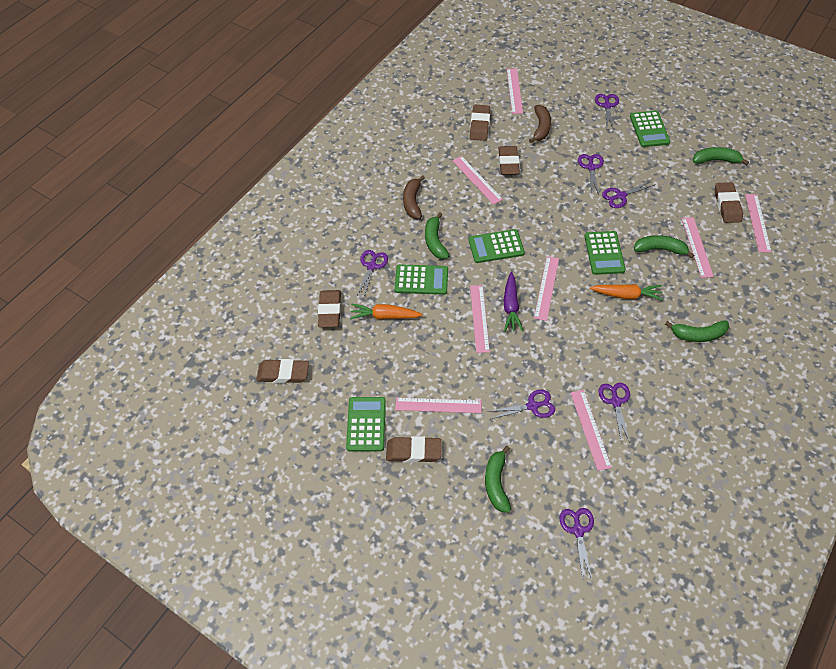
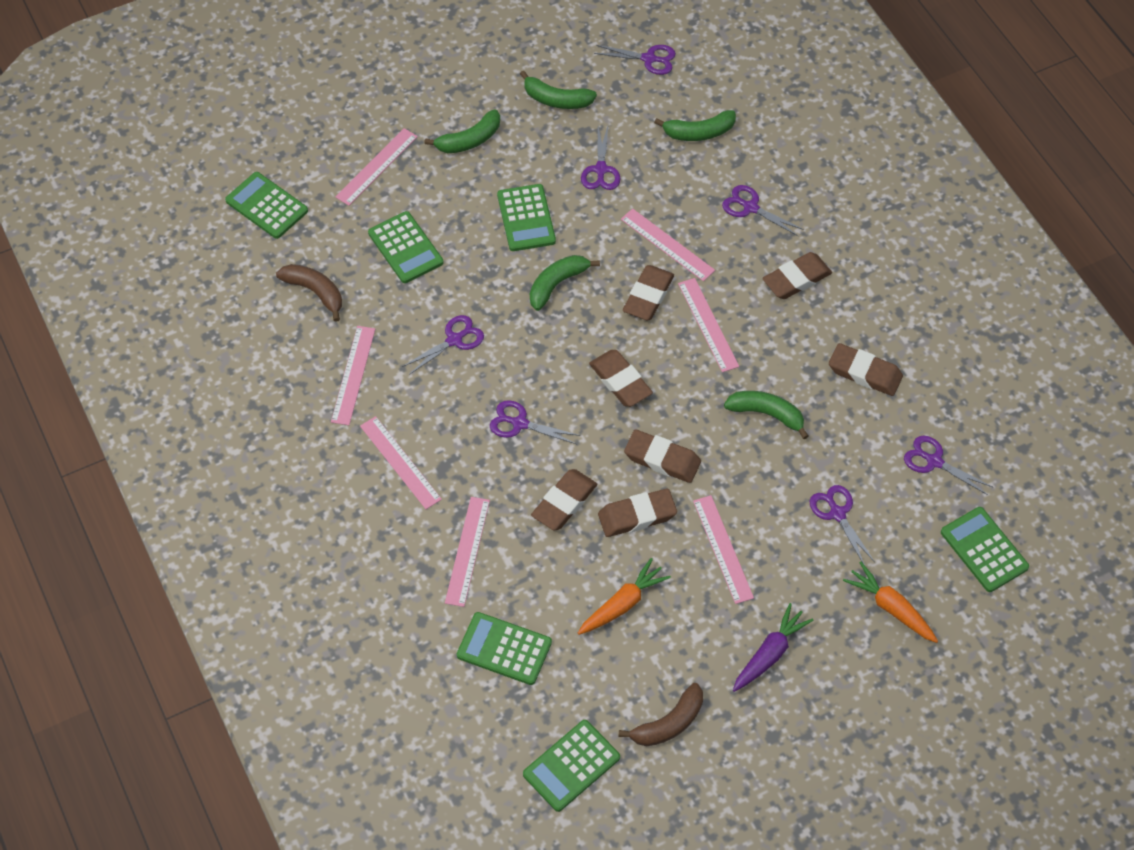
brown eraser: [256,359,309,383] [318,290,341,327] [386,436,442,463] [470,105,490,141] [498,146,520,175] [715,182,743,223] = 6 -> [531,469,597,531] [589,350,653,407] [598,489,677,537] [623,265,674,320] [624,429,701,483] [762,252,832,299] [829,343,903,396] = 7
green calculator: [346,397,386,451] [395,264,448,295] [469,229,525,263] [584,231,626,275] [630,111,670,147] = 5 -> [225,172,308,239] [368,211,444,283] [457,612,552,685] [497,184,556,251] [523,720,620,812] [941,507,1029,592] = 6
pink ruler: [395,398,482,413] [452,156,503,205] [470,285,490,353] [507,68,523,114] [534,256,559,321] [571,390,612,471] [682,217,714,278] [745,194,772,252] = 8 -> [331,326,375,425] [336,128,418,206] [360,416,442,509] [445,497,490,607] [621,209,715,281] [678,278,739,372] [693,495,754,604] = 7

